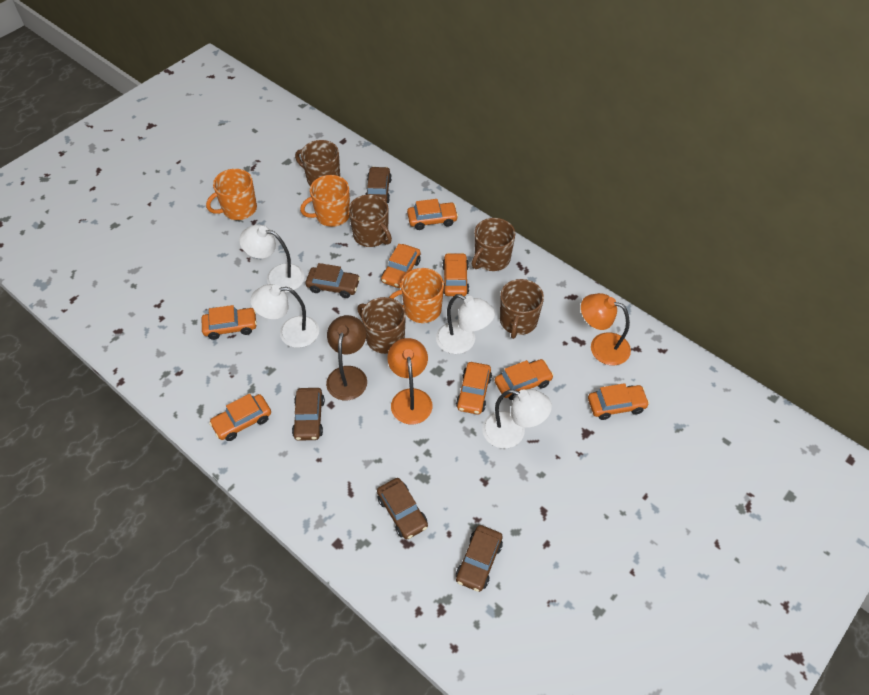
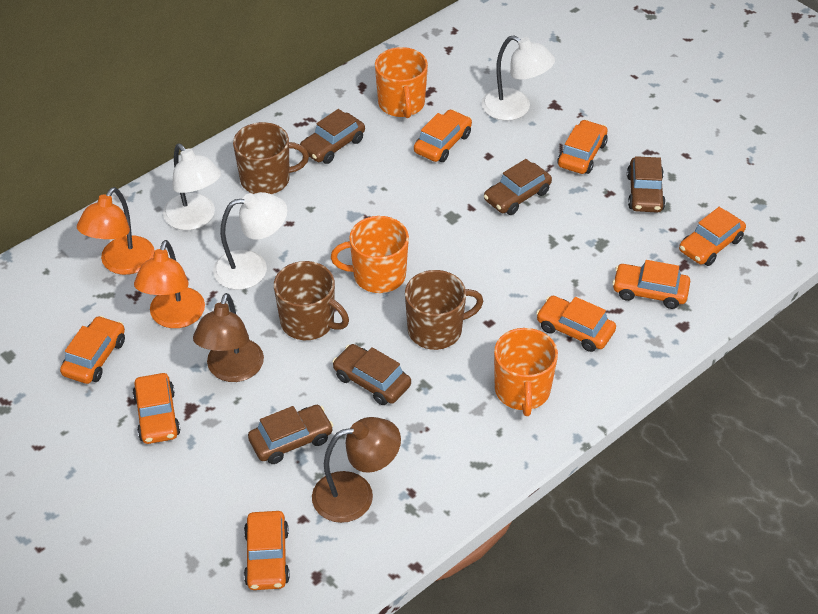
brown lamp: [326,315,367,400] = 1 -> [193,293,264,382] [312,417,401,523] = 2
brown mug: [295,140,340,186] [348,195,392,247] [357,297,406,354] [472,218,515,271] [500,279,544,339] = 5 -> [233,122,309,194] [274,261,349,340] [405,270,483,350] = 3
white lamp: [239,225,304,293] [250,284,319,348] [436,294,495,354] [482,389,552,448] = 4 -> [163,143,221,230] [213,192,287,290] [482,35,555,121] = 3

